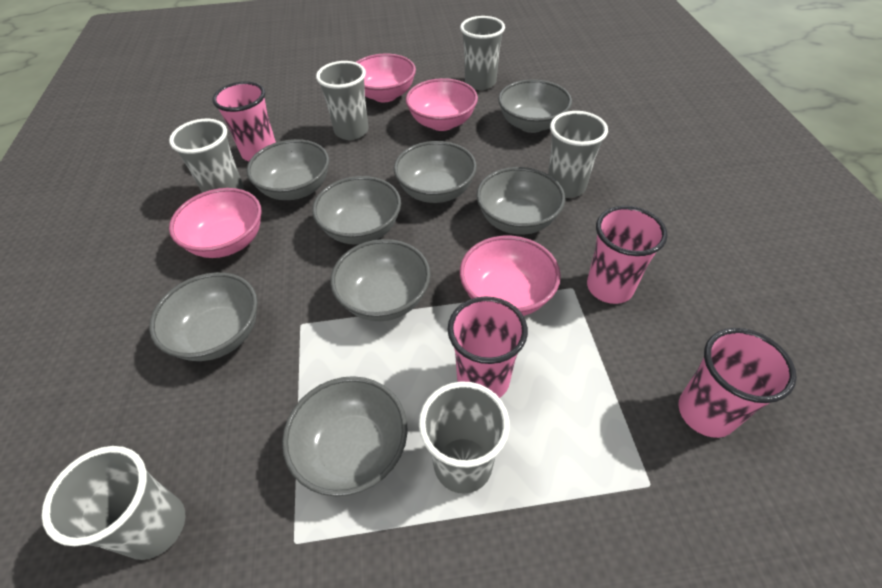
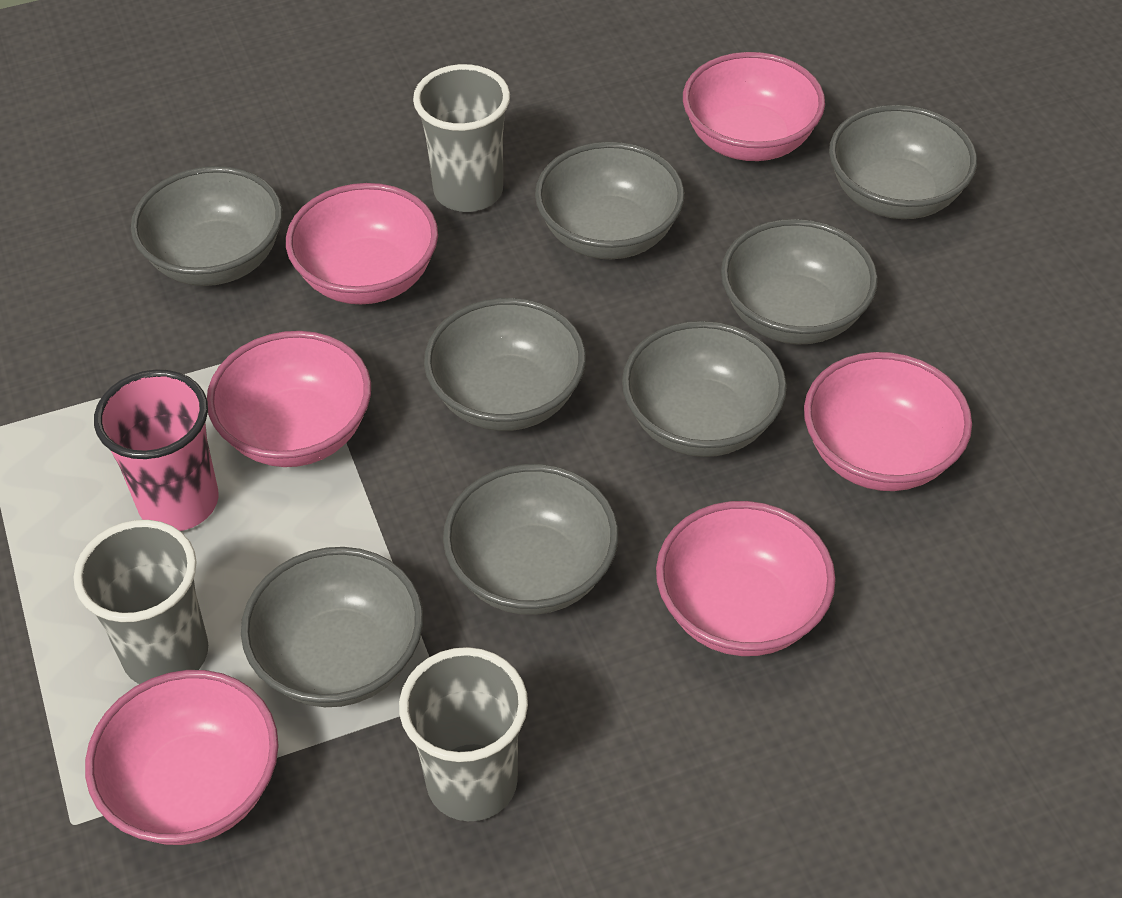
grey cup: [42,446,185,560] [169,119,244,193] [316,61,369,140] [419,381,510,494] [460,16,505,90] [548,111,608,198] = 6 -> [74,520,208,684] [399,647,528,821] [413,64,510,212] = 3
pink bowl: [169,188,262,258] [356,54,416,102] [406,78,478,131] [460,236,561,316] = 4 -> [85,670,279,845] [207,331,371,467] [286,183,438,304] [656,501,836,656] [683,52,825,161] [804,352,972,491] = 6
pink cup: [213,81,276,161] [448,297,528,398] [587,206,668,304] [678,328,797,438] = 4 -> [94,369,219,531] = 1

